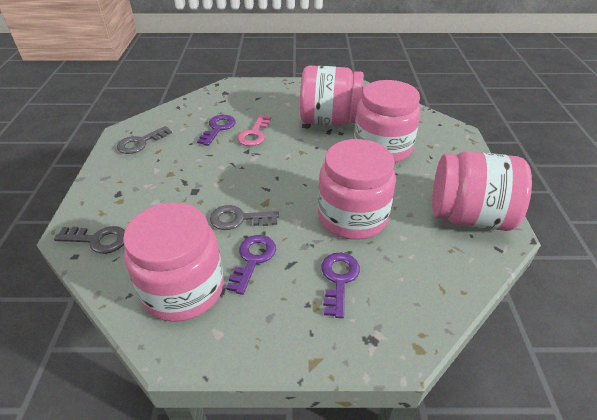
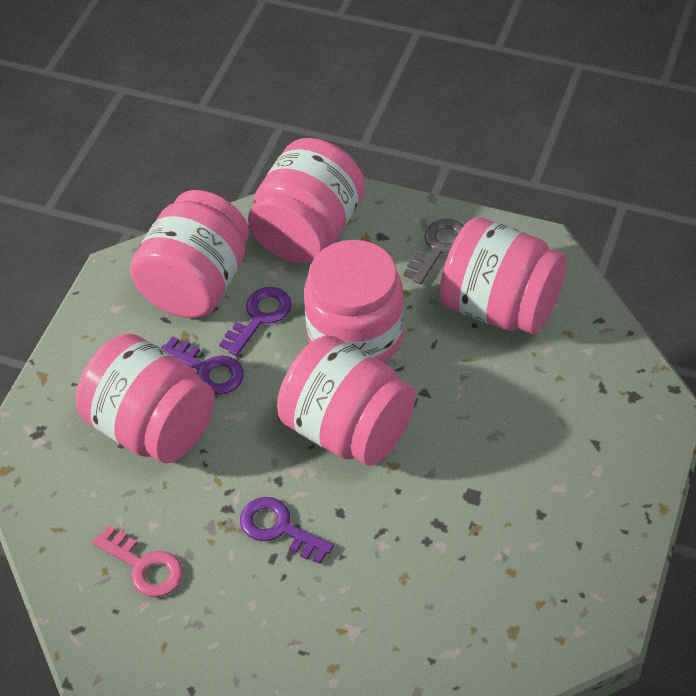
grey key: [54,226,125,254] [117,126,172,154] [210,205,279,230] = 3 -> [403,219,464,284] = 1
pink jar: [123,203,224,322] [300,66,364,126] [318,139,396,240] [354,80,421,163] [432,151,532,231] = 5 -> [76,333,215,463] [130,190,249,318] [248,138,365,263] [277,335,415,466] [304,240,404,363] [440,217,566,334] = 6

